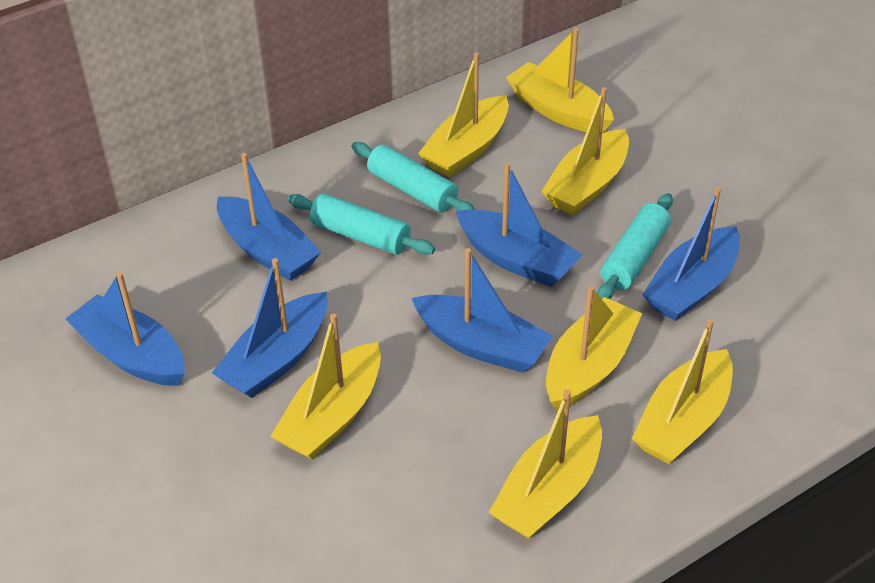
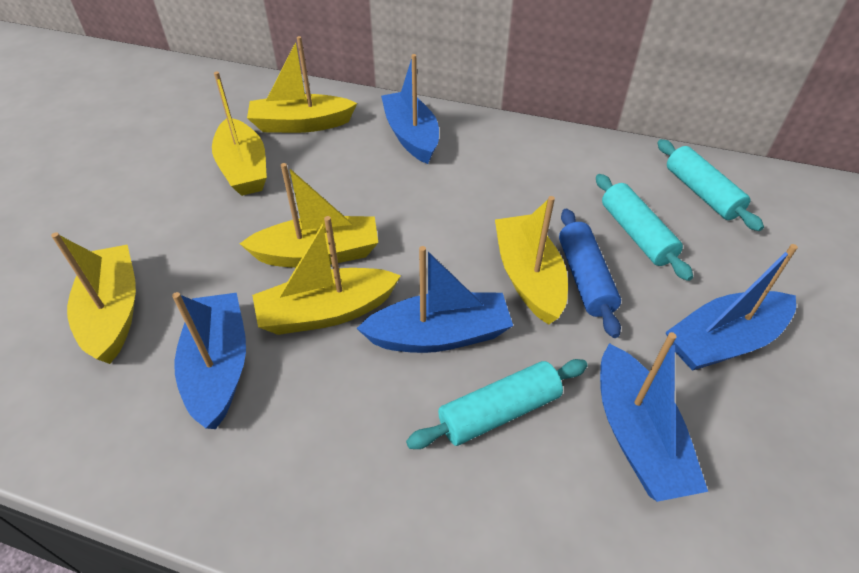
blue boat: [65,272,185,386] [212,258,327,398] [217,153,321,281] [412,248,552,373] [456,163,582,287] [642,187,740,321] = 6 -> [172,292,246,429] [356,246,513,353] [381,54,439,164] [600,332,708,502] [665,244,798,371] = 5
blue rolling pin: none = 0 -> [559,209,621,338] = 1
yellow boat: [270,313,381,459] [418,52,509,177] [489,390,602,539] [506,27,614,133] [541,87,629,215] [546,286,642,411] [632,319,733,464] = 7 -> [51,232,136,364] [212,72,267,196] [239,163,378,268] [247,36,357,133] [252,216,401,335] [495,196,568,325] = 6

